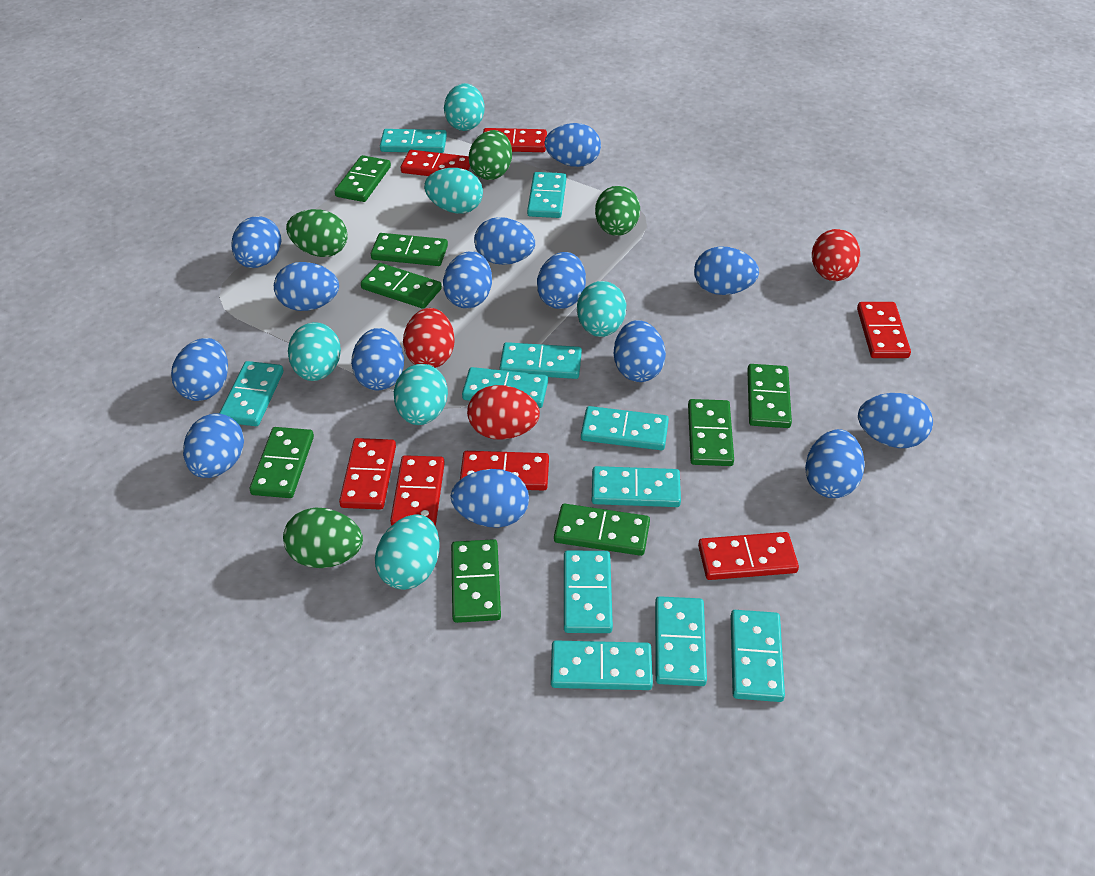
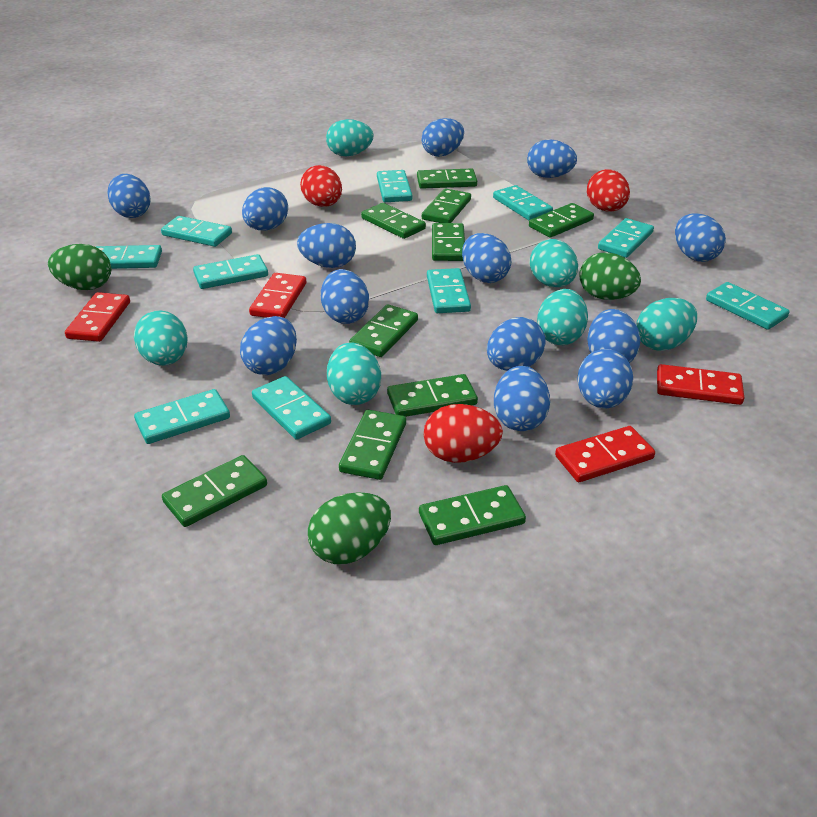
blue egg: [171,338,228,401] [183,413,244,478] [232,216,282,268] [274,262,339,311] [351,328,404,391] [443,251,492,308] [450,469,529,528] [474,217,535,265] [537,252,586,309] [544,123,601,167] [614,320,666,382] [694,246,759,295] [805,429,865,498] [858,393,933,448] = 14 -> [107,174,151,218] [240,316,297,375] [242,187,288,231] [297,223,356,268] [321,269,369,324] [421,118,464,157] [462,233,511,283] [487,317,546,371] [494,366,550,431] [527,140,577,178] [577,349,633,408] [587,309,640,363] [675,213,726,262] = 13
green domino: [250,427,314,498] [334,155,391,202] [361,263,442,309] [371,233,448,266] [451,539,501,623] [554,504,650,556] [688,399,734,466] [747,364,792,428] = 8 -> [162,455,267,527] [339,410,406,480] [349,304,418,357] [361,203,426,239] [387,374,478,417] [417,168,477,189] [419,485,526,545] [422,189,471,223] [432,223,465,261] [529,203,594,238] = 10
green egg: [283,508,363,568] [286,209,348,257] [469,130,512,180] [595,186,640,236] = 4 -> [48,244,111,290] [308,492,391,564] [580,252,641,300] = 3
red domino: [339,438,396,510] [390,455,445,526] [401,150,470,176] [460,451,549,491] [483,128,547,152] [698,532,799,580] [857,302,911,358] = 7 -> [65,292,130,342] [249,273,306,318] [555,426,655,482] [657,364,744,405] = 4
turquoise domino: [219,361,283,426] [380,129,447,153] [462,367,548,408] [500,342,582,379] [527,172,566,218] [551,641,653,690] [564,551,613,633] [581,406,669,450] [592,466,681,507] [655,596,707,686] [731,610,785,702] = 11 -> [96,245,162,269] [134,389,230,444] [161,216,232,247] [193,254,268,289] [252,376,331,440] [377,170,412,202] [427,268,471,313] [493,185,553,220] [598,218,654,258] [706,282,789,330] = 10

